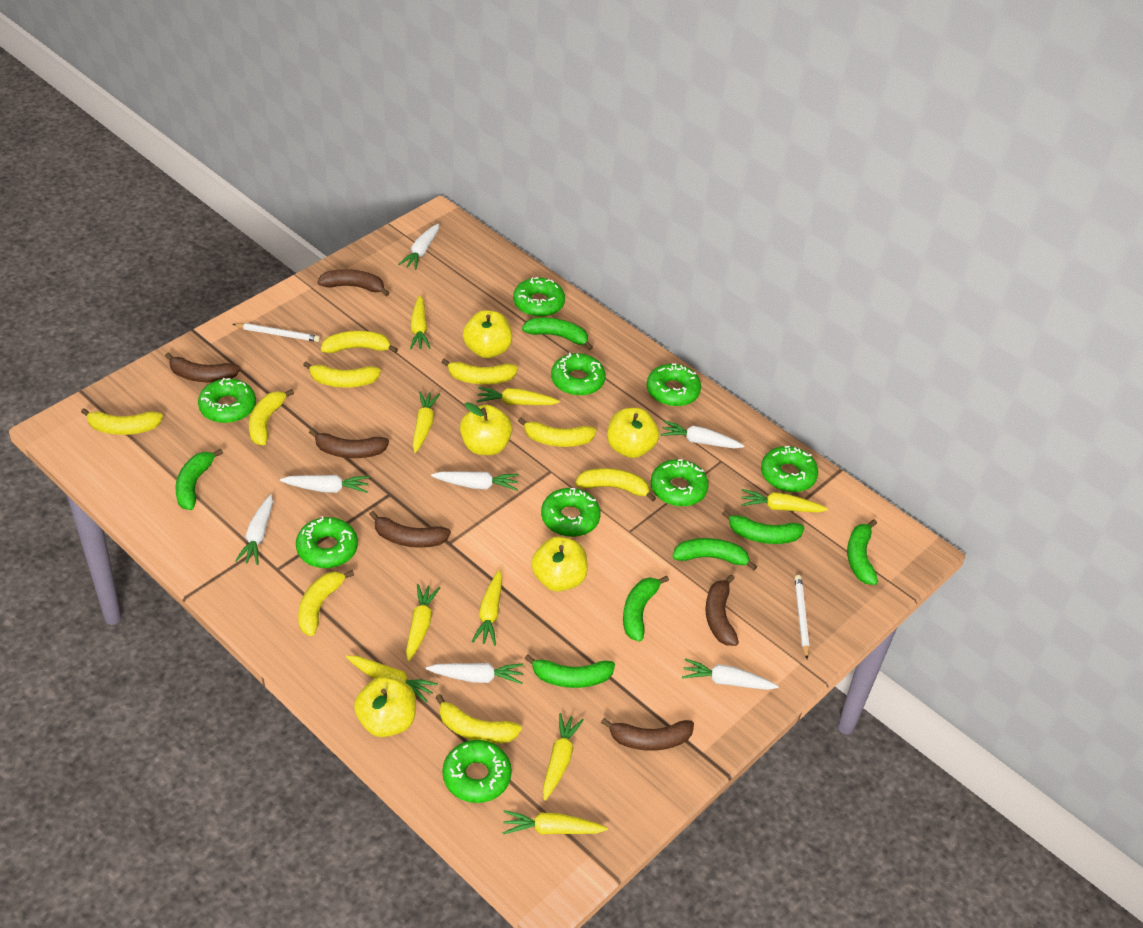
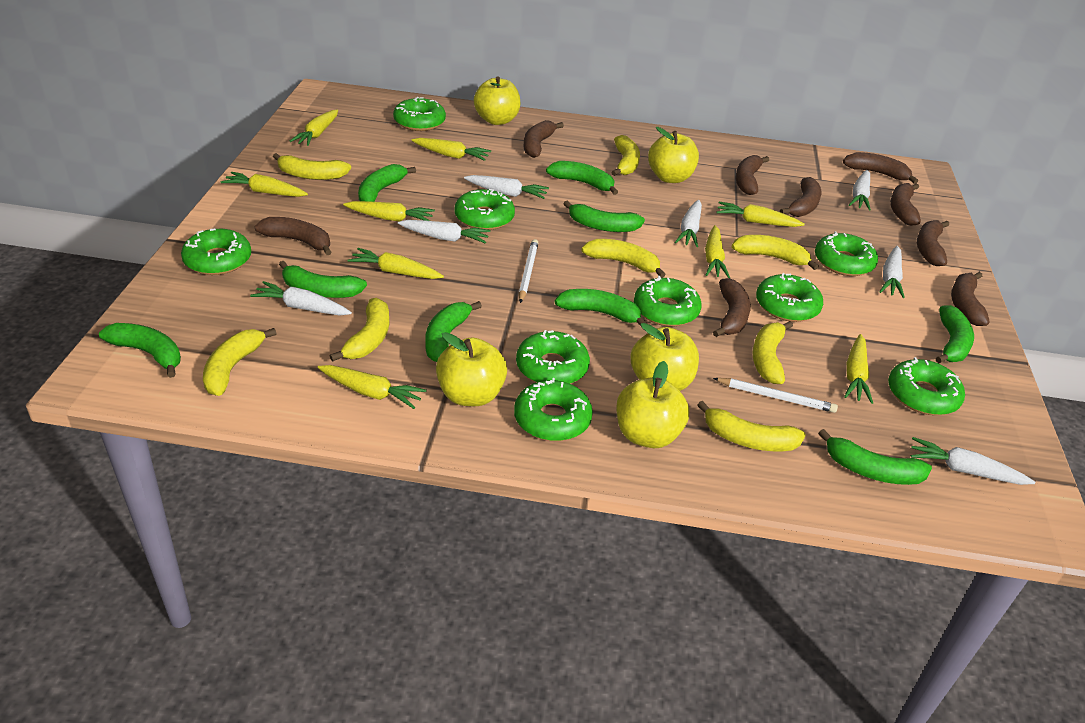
brown banana: [165,352,240,383] [309,429,389,458] [317,269,389,296] [369,511,451,548] [601,718,694,751] [705,574,739,646] = 6 -> [255,217,331,255] [524,120,564,158] [713,278,751,337] [736,155,769,195] [780,177,821,217] [843,152,918,184] [890,183,921,226] [917,220,949,266] [951,272,990,326] = 9
green banana: [176,448,223,510] [522,318,593,350] [524,654,615,688] [623,576,669,642] [672,538,757,570] [722,510,805,544] [847,519,878,585] = 7 -> [99,323,181,378] [279,261,367,298] [358,164,416,202] [425,301,482,362] [546,161,618,195] [555,289,647,326] [563,201,645,232] [818,429,932,485] [936,305,974,363] = 9
yellow banana: [81,408,163,435] [249,389,294,445] [298,570,354,636] [303,361,381,388] [321,331,398,353] [435,694,522,744] [442,359,518,385] [518,418,597,447] [575,468,656,502] = 9 -> [203,328,277,396] [273,153,351,180] [330,298,389,362] [581,239,666,278] [611,135,640,176] [697,401,806,451] [731,235,819,270] [753,321,793,384] = 8

